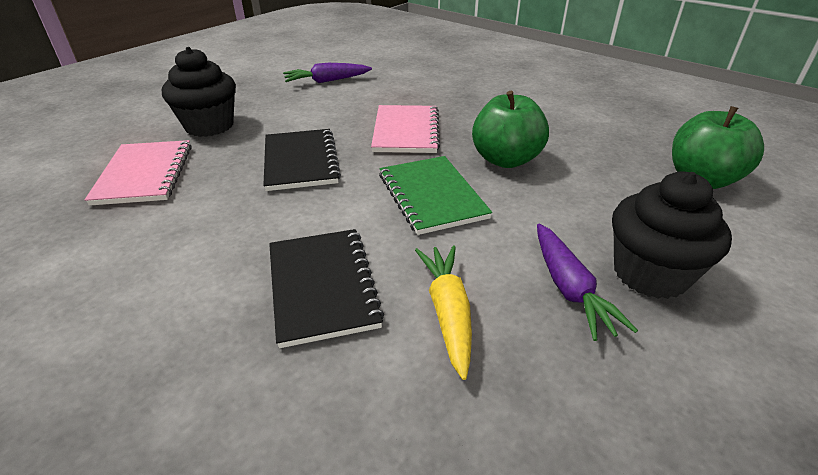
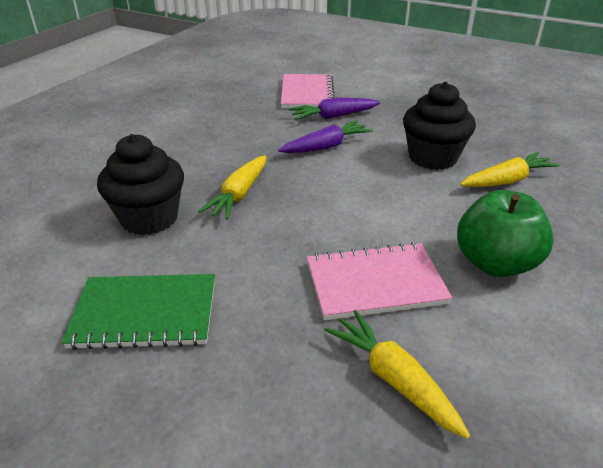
black notebook: [263,129,341,191] [269,229,384,348] = 2 -> none = 0
green apple: [472,91,549,168] [672,106,764,189] = 2 -> [457,190,554,277] = 1
yellow carrot: [415,245,472,380] = 1 -> [198,155,267,219] [324,310,470,439] [460,152,560,187] = 3

